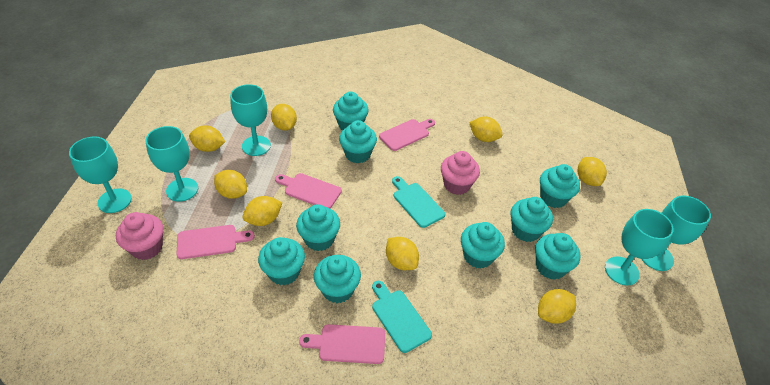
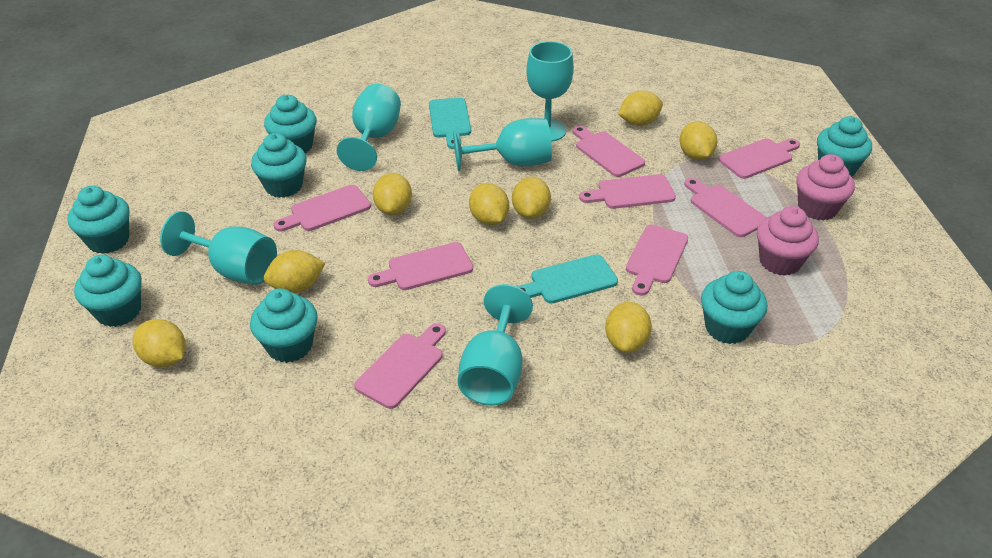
pink cutting board: [177,225,255,259] [275,173,342,208] [299,324,385,364] [379,119,435,151] = 4 -> [273,185,371,231] [354,323,446,409] [368,242,473,290] [572,126,645,177] [579,174,676,209] [626,225,688,296] [684,178,767,237] [718,139,800,179] = 8
turquoise cupcake: [258,237,305,285] [296,204,340,251] [314,255,361,303] [333,92,369,131] [339,120,377,163] [461,222,505,268] [510,197,553,242] [535,233,580,280] [540,164,580,208] = 9 -> [68,186,129,254] [74,255,142,327] [250,288,318,363] [251,133,307,198] [264,95,317,153] [701,271,767,344] [817,116,872,177] = 7

